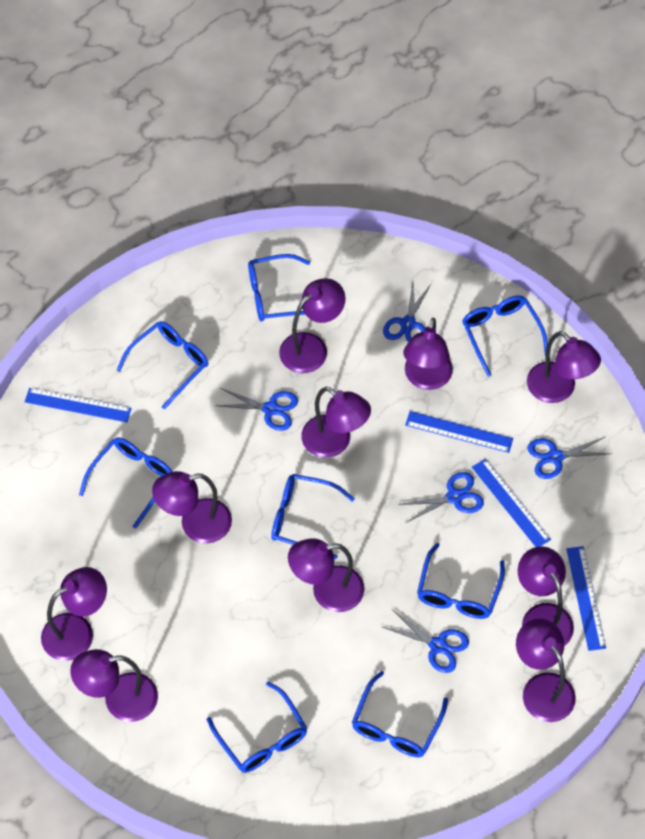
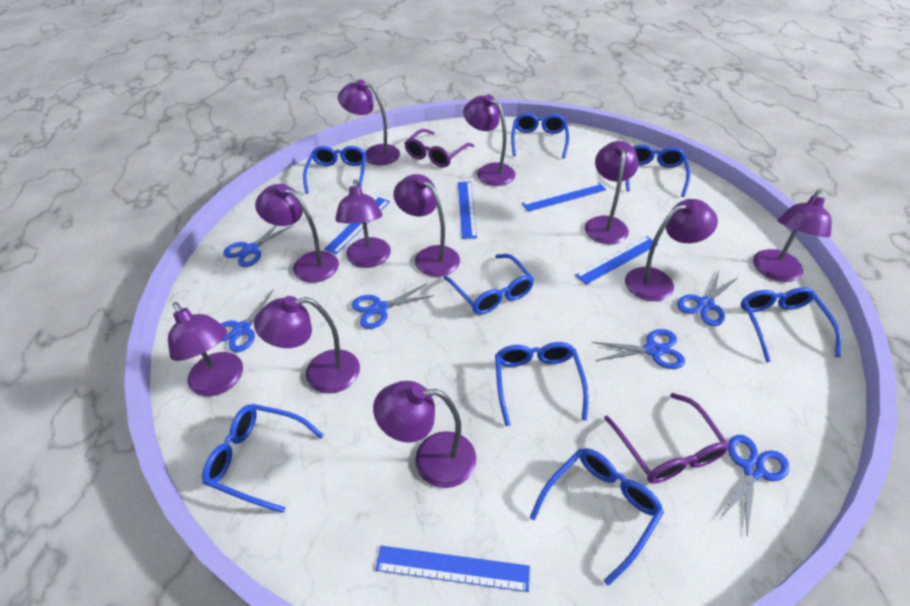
blue ruler: [25,388,132,423] [405,411,513,453] [472,459,551,547] [566,546,606,651] = 4 -> [324,197,390,254] [375,546,530,592] [458,182,477,239] [522,182,606,212] [575,236,658,285] = 5
blue scissors: [215,388,298,431] [383,282,432,342] [383,609,469,673] [398,472,484,523] [527,437,612,479] = 5 -> [221,289,287,352] [223,225,294,267] [352,283,435,329] [592,329,685,369] [677,270,739,326] [720,435,789,536] = 6
purple glasses: none = 0 -> [405,129,474,168] [604,393,729,484] = 2
purple lamp: [41,567,107,661] [70,649,158,722] [152,471,232,543] [279,278,345,373] [288,538,364,612] [301,387,371,458] [403,318,453,390] [516,619,576,722] [518,546,574,646] [527,331,601,403] = 10 -> [168,302,243,396] [254,296,360,394] [255,184,339,283] [335,179,391,268] [338,80,400,165] [373,381,476,488] [393,174,460,277] [463,94,516,186] [585,141,639,244] [625,199,718,301] [753,190,832,282] = 11

